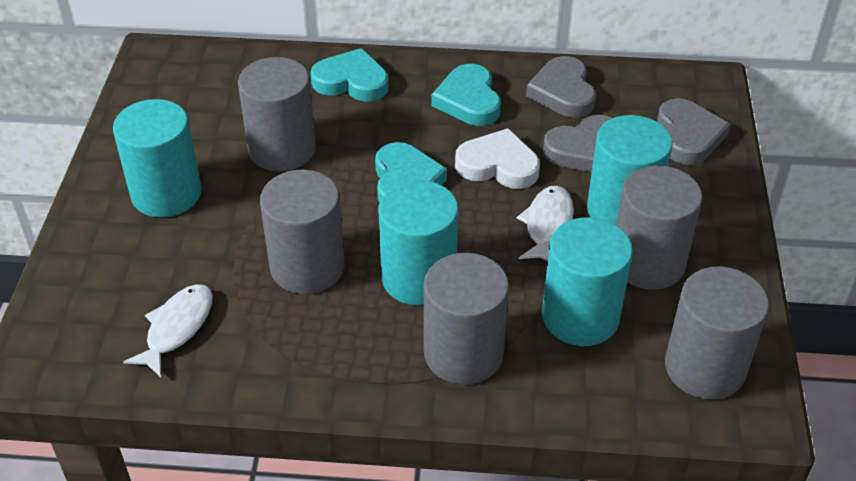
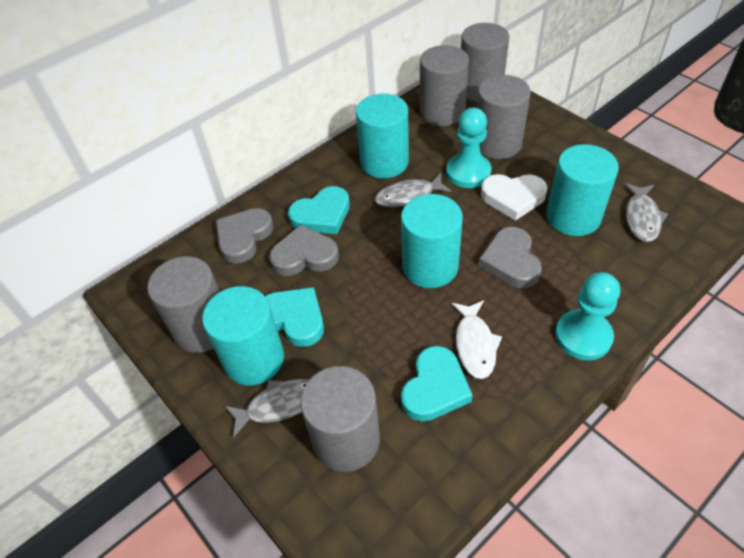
grey fish: none = 0 -> [225,379,310,438] [375,173,452,207] [624,183,668,242] = 3
turquoise pawn: none = 0 -> [446,108,492,188] [555,272,620,360] = 2
white fish: [123,284,213,377] [517,186,574,261] = 2 -> [451,300,502,379] = 1

